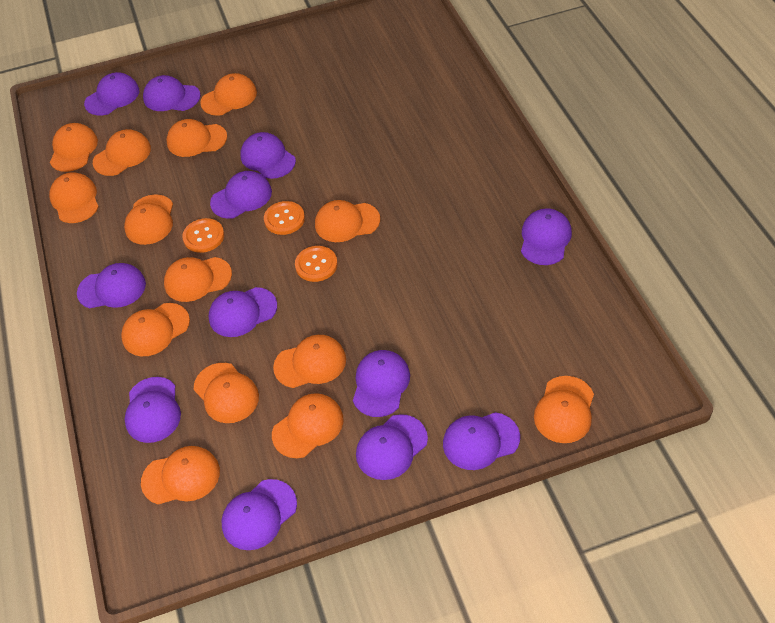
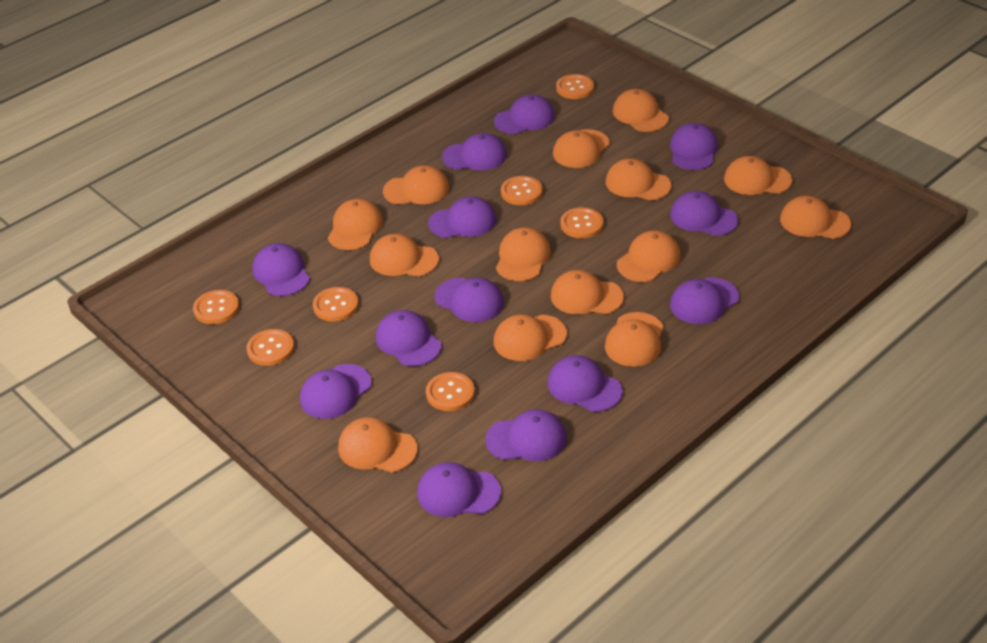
orange button: [182,218,224,253] [264,201,305,235] [295,246,338,282] = 3 -> [193,290,239,324] [247,329,294,366] [313,287,359,322] [426,372,475,411] [501,176,543,205] [556,74,594,99] [560,207,604,239] = 7
purple cap: [77,263,146,308] [84,72,139,115] [125,377,181,443] [143,75,200,111] [209,287,277,337] [210,171,272,219] [222,479,297,550] [240,132,296,179] [353,350,410,417] [356,414,428,480] [443,412,520,470] [521,208,572,265] = 12 -> [252,243,310,296] [300,364,372,419] [376,310,441,366] [417,462,501,517] [428,196,496,238] [434,277,504,322] [442,133,507,170] [485,409,567,461] [494,94,555,134] [548,355,623,412] [670,123,718,170] [670,191,738,236] [670,277,739,324] = 13

